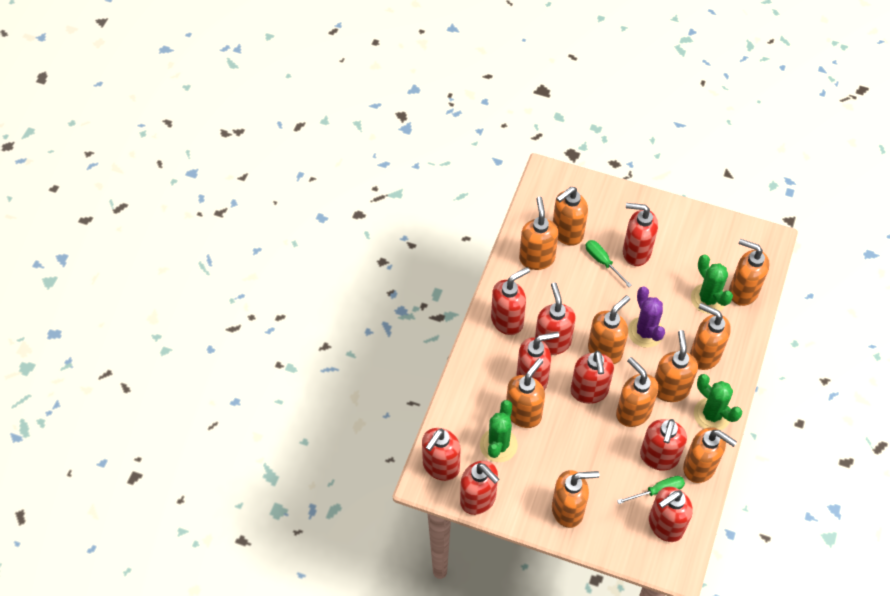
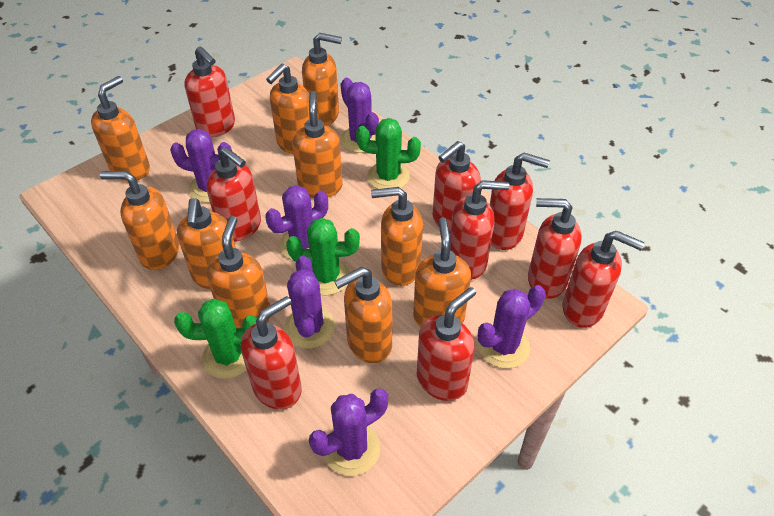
green screwdriver: [586,240,632,287] [617,476,685,504] = 2 -> none = 0
purple cactus: [628,286,665,348] = 1 -> [170,129,232,203] [265,185,328,261] [284,256,335,349] [309,388,388,476] [340,78,379,153] [478,285,546,369] = 6

